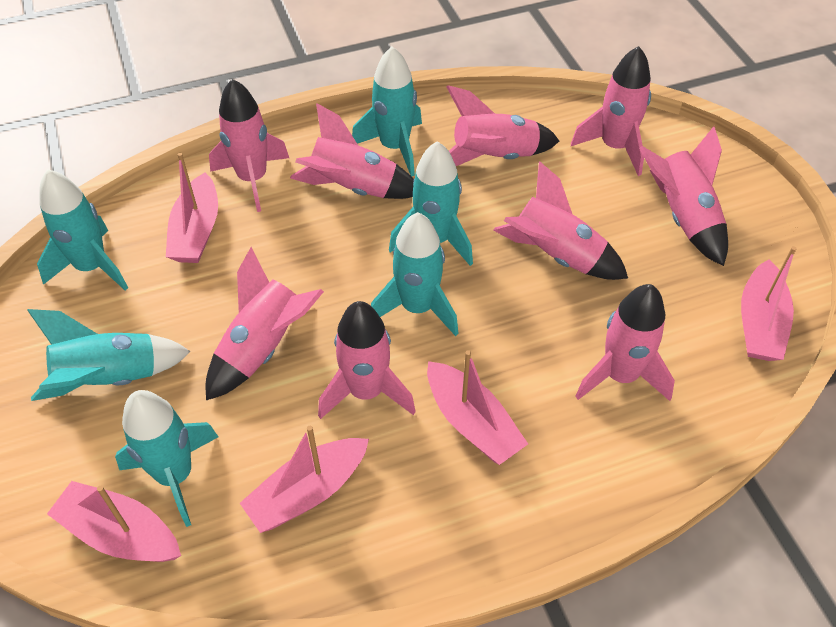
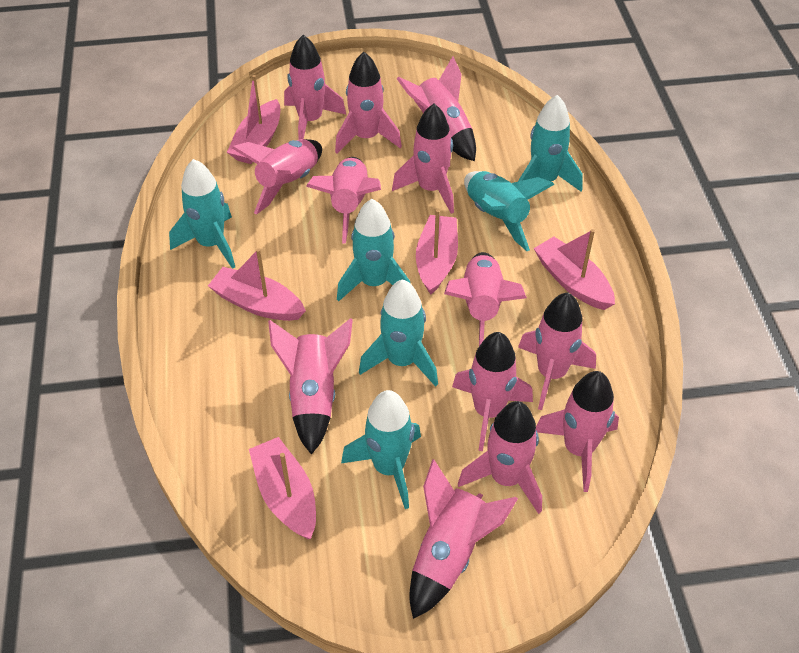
pink rocket: [206,247,324,400] [209,79,289,212] [290,103,414,199] [318,301,416,419] [446,85,559,166] [493,161,628,280] [571,46,651,176] [575,284,675,401] [639,126,728,266] = 9 -> [232,139,322,215] [268,318,353,455] [284,35,346,139] [306,157,381,244] [335,52,402,154] [392,104,454,214] [397,56,476,161] [409,459,518,619] [444,252,527,346] [452,332,533,451] [458,401,542,514] [518,292,596,410] [536,371,619,492] = 13

